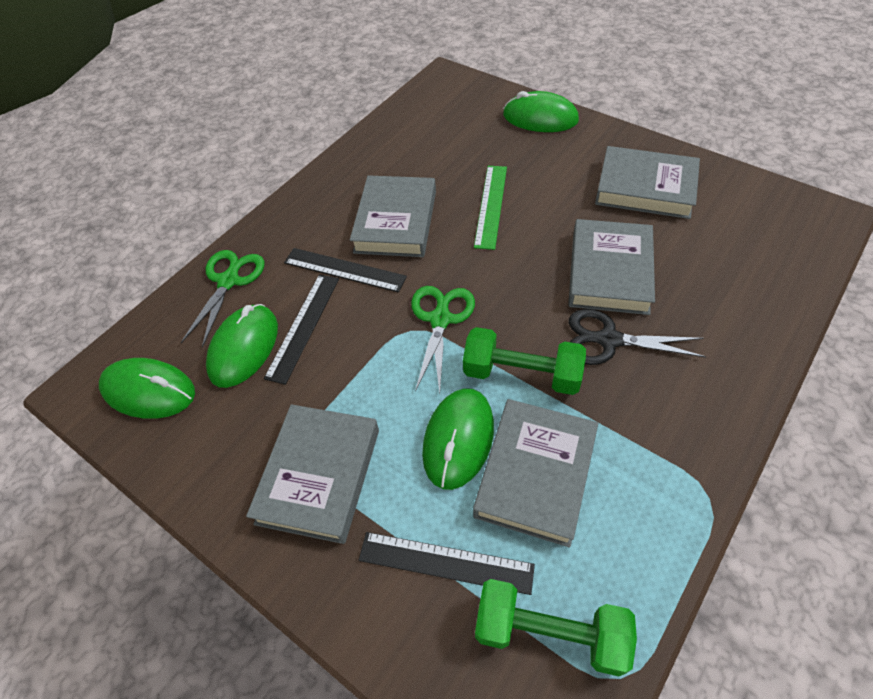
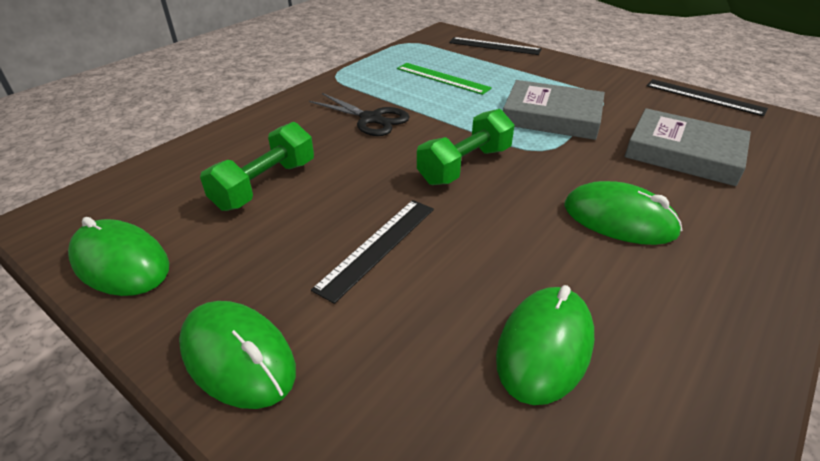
green scissors: [181,250,264,348] [411,286,475,393] = 2 -> none = 0
grey book: [246,404,379,544] [350,175,436,257] [473,399,598,548] [568,219,655,315] [595,146,700,219] = 5 -> [503,80,605,140] [625,108,751,186] = 2

